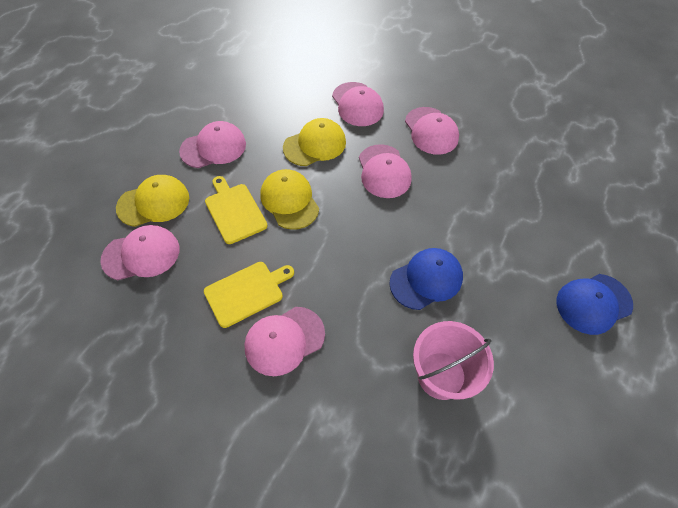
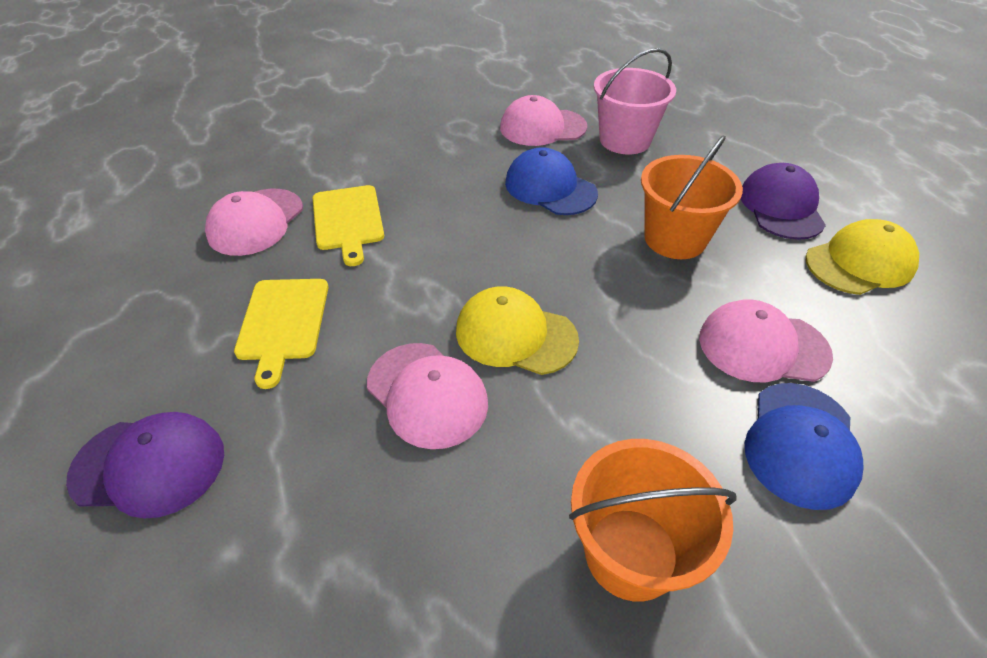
orange bucket: none = 0 -> [569,439,737,602] [641,135,743,259] = 2
pink cap: [100,225,179,280] [179,121,246,168] [245,307,325,376] [332,82,384,126] [359,144,412,198] [405,107,459,155] = 6 -> [205,189,303,256] [367,343,488,449] [500,95,587,146] [699,299,833,382] = 4
purple cap: none = 0 -> [66,412,224,519] [741,163,826,240] = 2
yellow cap: [116,175,189,227] [260,169,319,230] [283,118,346,166] = 3 -> [456,286,579,375] [805,219,919,295] = 2

